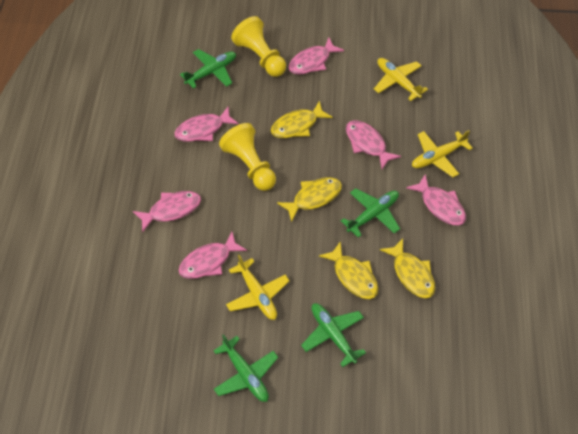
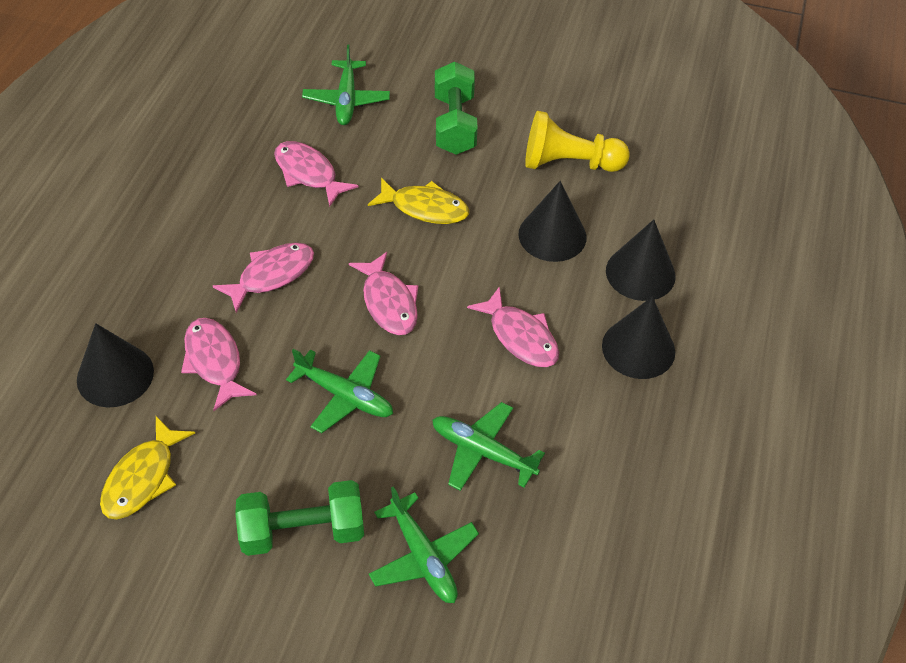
black cone: none = 0 -> [77,323,154,407] [519,181,586,262] [602,296,675,379] [606,219,676,301] = 4
green dumbbell: none = 0 -> [235,480,364,556] [435,62,478,155] = 2
pink fish: [133,191,201,233] [174,107,239,142] [179,232,247,279] [288,38,344,75] [346,120,401,169] [406,174,466,225] = 6 -> [181,318,256,411] [213,243,314,313] [274,141,359,207] [349,252,418,335] [467,286,559,367] = 5
yellow fish: [271,101,333,138] [277,177,342,222] [319,242,379,299] [380,238,435,298] = 4 -> [100,416,195,519] [368,178,469,224] = 2
yellow pawn: [219,123,276,191] [231,16,286,77] = 2 -> [525,111,630,172] = 1
yellow plane: [226,255,289,320] [374,58,428,101] [412,130,473,177] = 3 -> none = 0

